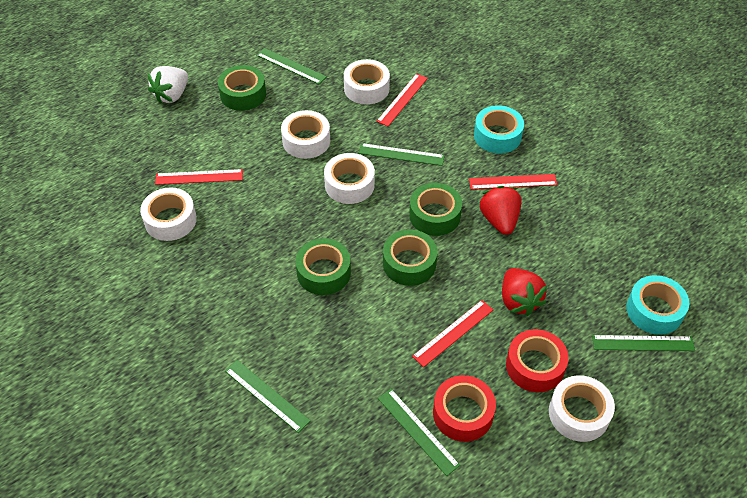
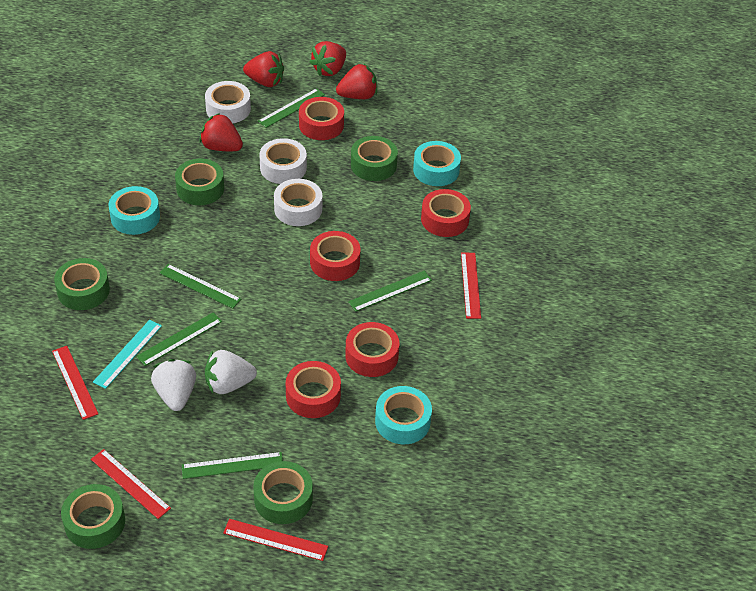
green tape: [218,65,266,111] [295,238,351,295] [383,230,437,286] [409,183,462,236] = 4 -> [54,258,110,310] [61,484,125,549] [175,159,224,205] [253,461,313,524] [351,136,398,181] = 5
red strawberry: [479,186,522,235] [502,268,547,316] = 2 -> [199,113,243,151] [243,51,284,87] [309,41,346,76] [336,64,377,99] = 4
red tape: [433,375,496,442] [506,329,569,392] = 2 -> [286,361,341,418] [299,97,344,140] [310,231,360,281] [345,322,399,377] [421,189,471,237] = 5
turquoise ruler: none = 0 -> [93,320,162,389] = 1
turquoise tape: [474,105,524,153] [626,275,689,335] = 2 -> [108,186,160,235] [375,386,432,444] [413,141,461,186] = 3
white strawberry: [148,66,188,104] = 1 -> [151,359,196,411] [205,350,257,394] = 2
white tape: [140,187,197,241] [281,110,330,159] [324,153,375,204] [344,59,390,105] [549,375,615,442] = 5 -> [205,81,251,123] [259,138,307,184] [274,179,322,226] = 3

